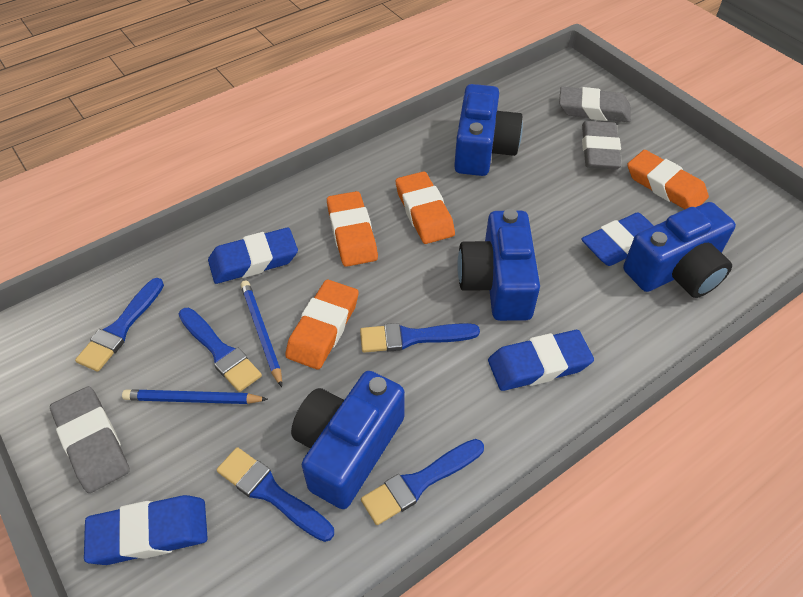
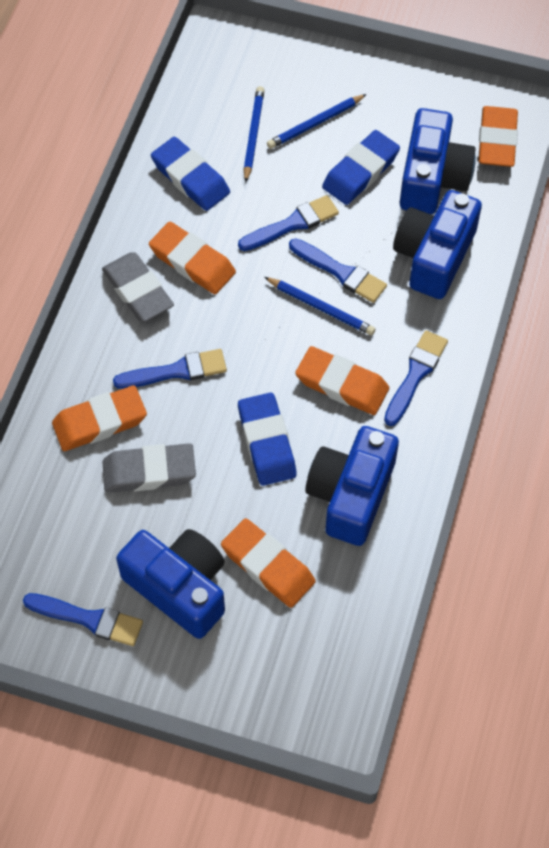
blue eraser: [84,495,208,565] [208,227,298,284] [488,330,594,391] [581,212,654,266] = 4 -> [151,137,230,211] [238,393,297,486] [322,130,400,205] = 3
blue pencil: [122,389,268,404] [240,280,282,387] = 2 -> [244,86,265,183] [264,277,375,336] [267,94,367,149] = 3
grey eraser: [50,386,130,493] [559,87,631,122] [582,121,622,169] = 3 -> [102,252,174,322] [102,443,196,493] = 2
orange eraser: [285,280,359,370] [327,191,378,267] [396,171,455,244] [627,150,709,209] = 4 -> [52,385,147,451] [149,222,236,294] [221,518,316,608] [295,346,389,415] [478,106,518,167] = 5

